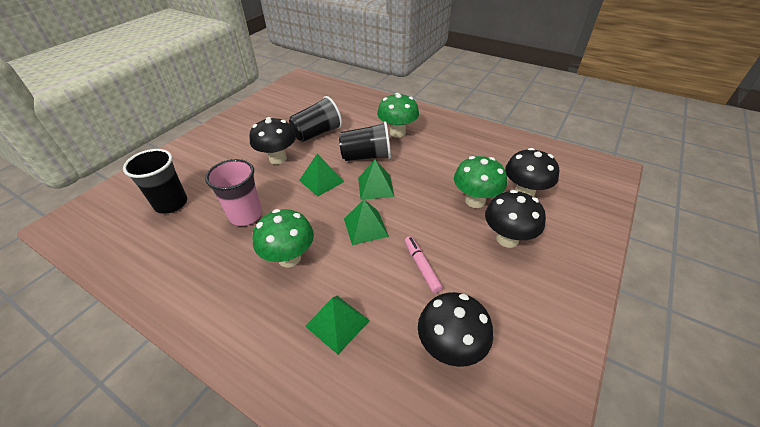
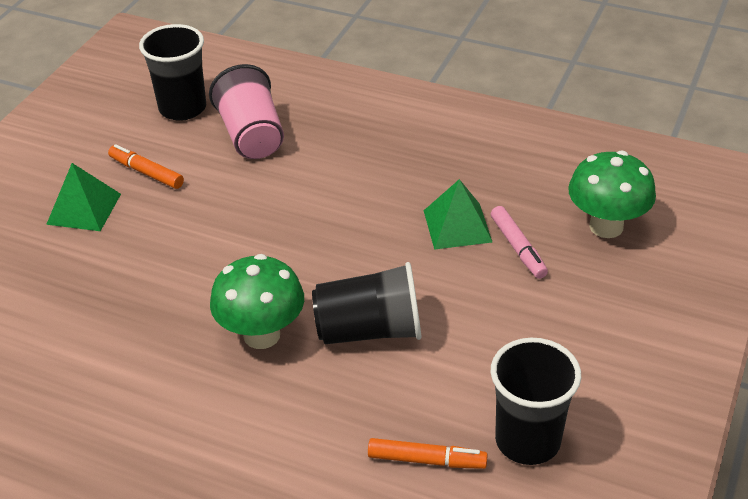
black mushroom: [250,117,296,164] [418,292,493,367] [485,190,546,248] [505,148,559,197] = 4 -> none = 0
green mushroom: [253,209,314,267] [377,93,419,138] [454,156,507,208] = 3 -> [210,254,304,349] [568,151,656,238] = 2
green pyramid: [299,154,344,197] [305,296,370,354] [344,199,389,245] [358,160,394,200] = 4 -> [46,163,121,231] [424,179,492,250] = 2
orange marker: none = 0 -> [108,144,184,189] [368,438,488,469] = 2

